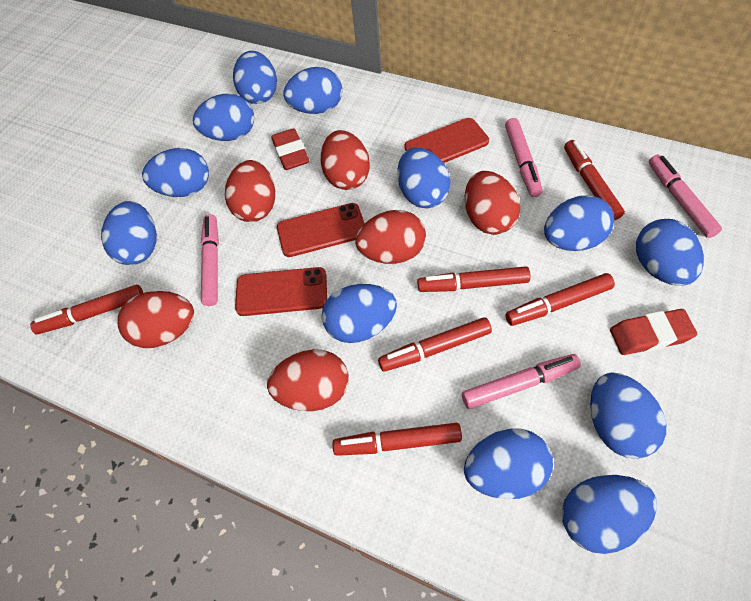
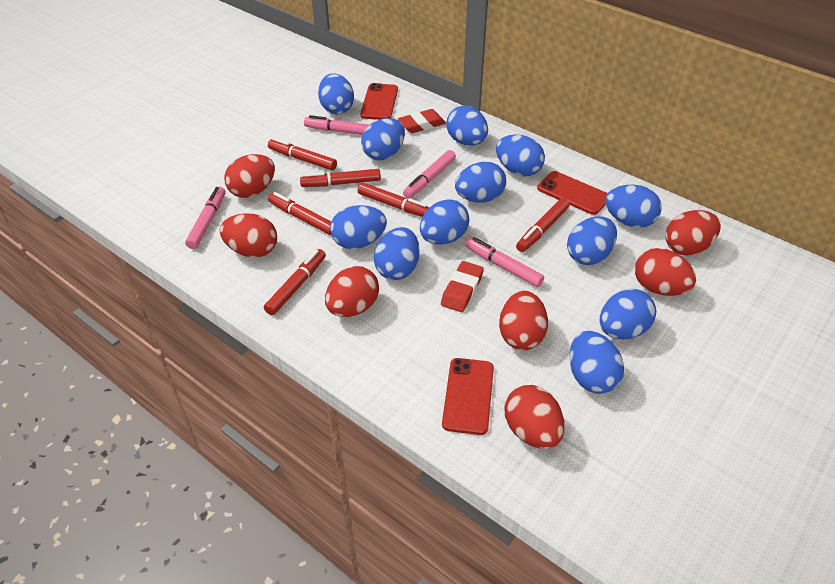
red egg: [117,291,194,348] [225,160,275,222] [267,349,349,411] [320,130,370,190] [355,210,426,264] [465,171,520,235] = 6 -> [220,213,277,257] [224,154,275,198] [325,266,379,317] [499,291,548,350] [505,385,565,449] [635,248,696,296] [665,210,721,256] = 7

